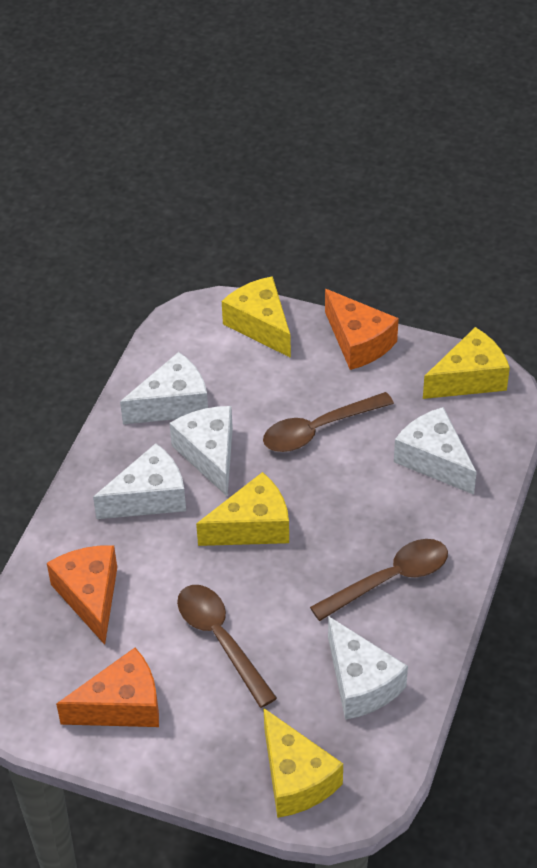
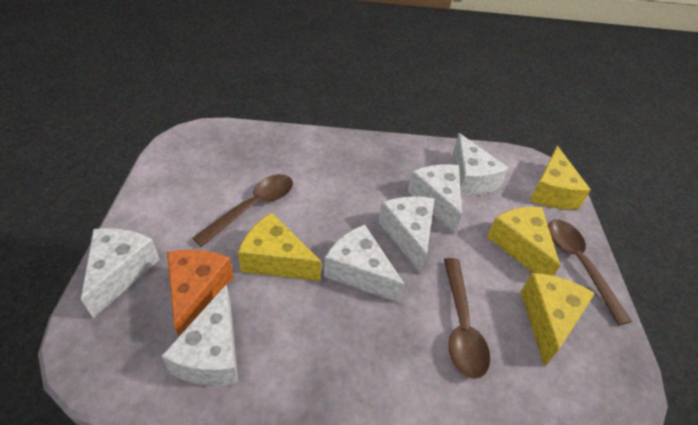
orange cheese: [47,545,117,645] [56,648,159,727] [325,289,399,370] = 3 -> [167,250,234,336] = 1
white cheese: [93,443,186,519] [120,352,208,424] [169,406,233,497] [328,616,408,720] [394,407,477,495] = 5 -> [81,228,160,319] [162,284,238,386] [324,225,405,303] [379,197,434,274] [408,164,462,234] [453,133,509,196] = 6

